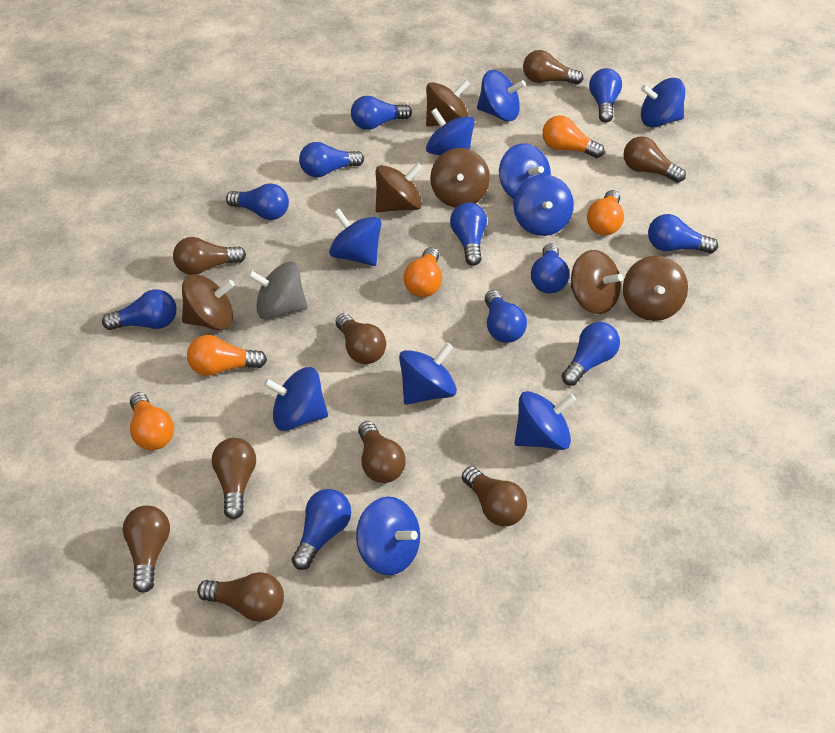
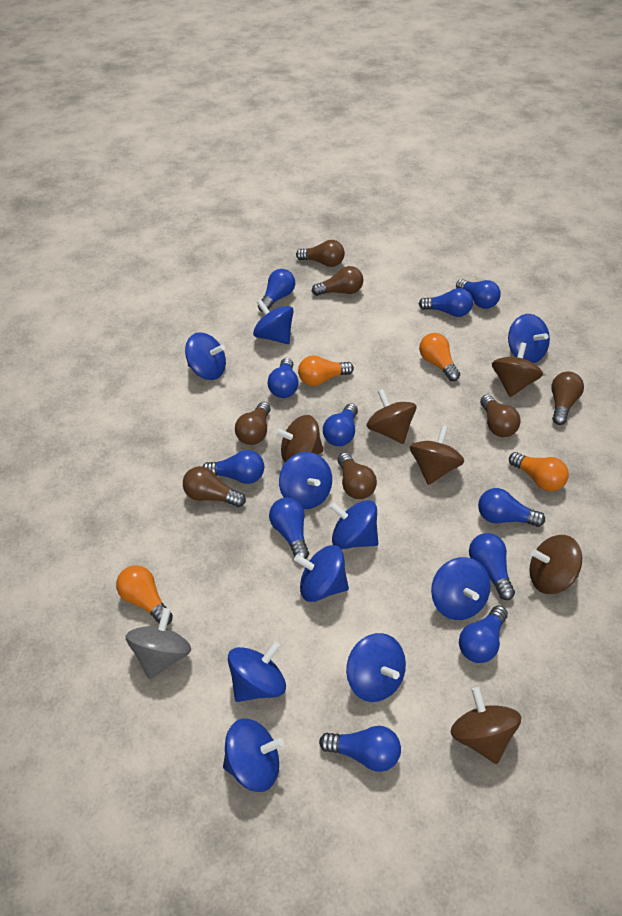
brown light bulb: [123,506,170,593] [173,237,246,275] [197,572,284,622] [212,438,256,519] [335,313,386,364] [358,421,406,483] [462,466,527,526] [523,50,583,85] [623,136,686,183] = 9 -> [183,466,246,507] [235,402,271,445] [296,240,345,267] [312,266,363,296] [337,452,377,499] [480,395,521,437] [551,372,584,425] = 7
orange light bulb: [130,392,174,450] [187,335,267,376] [403,247,442,297] [542,115,605,158] [587,190,624,235] = 5 -> [116,565,173,625] [298,355,354,386] [419,333,460,381] [509,452,569,491] = 4

